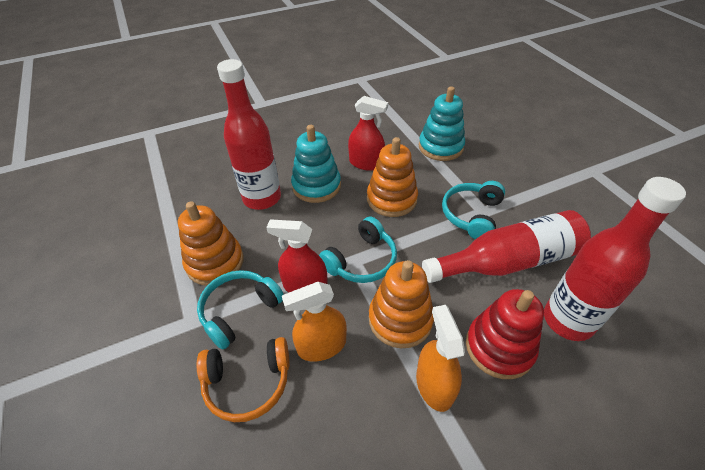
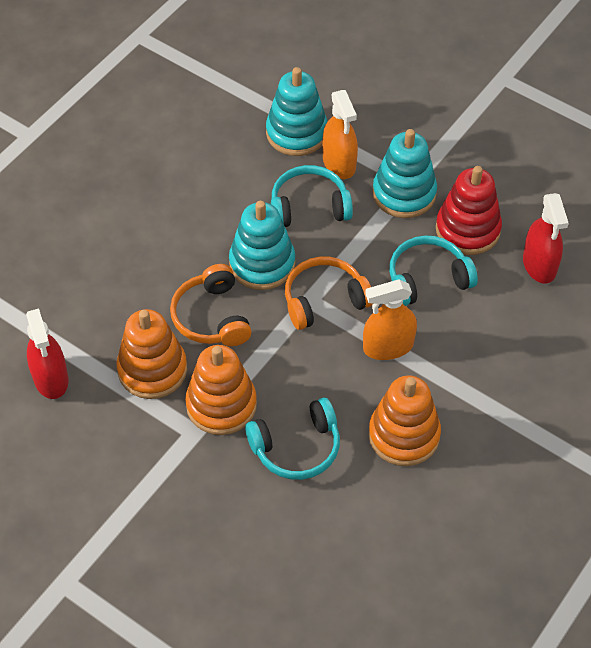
orange headphones: [197,337,290,422] = 1 -> [170,264,252,346] [285,257,373,330] = 2
red bottle: [217,59,281,210] [422,210,591,283] [544,177,686,341] = 3 -> none = 0
turquoise stacking toy: [291,125,341,203] [419,86,465,161] = 2 -> [229,201,295,290] [266,67,328,156] [373,129,437,218] = 3

